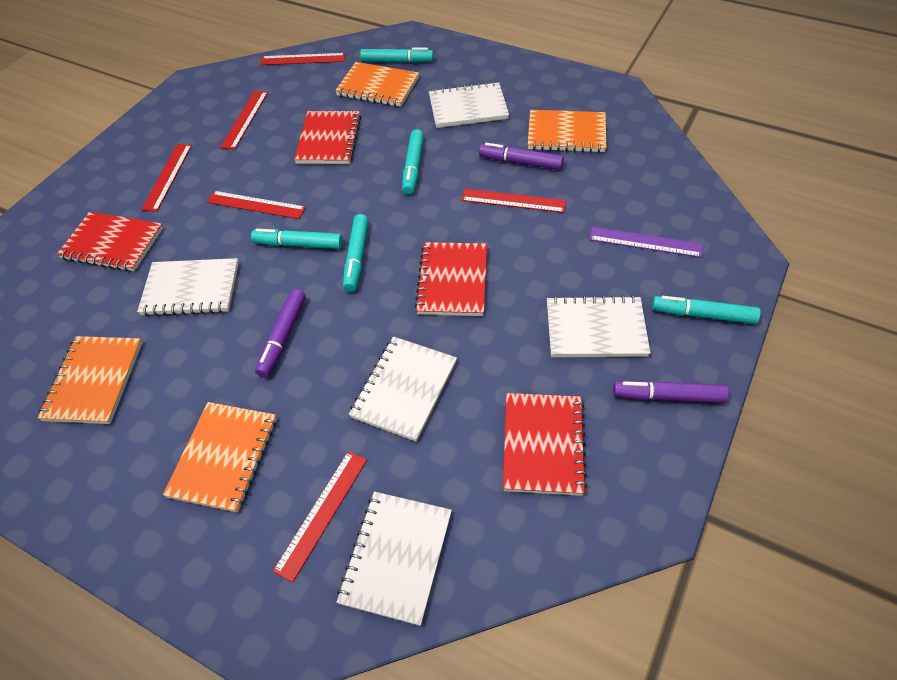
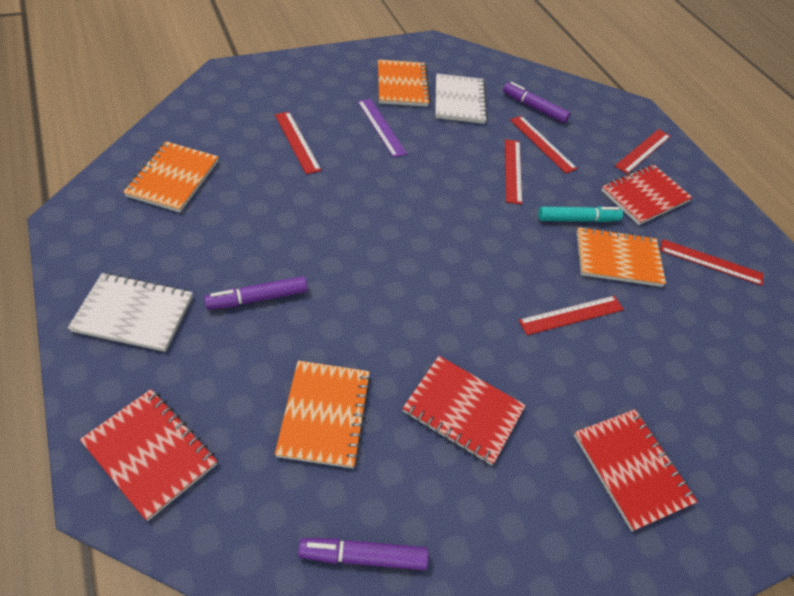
turquoise marker: [251,229,343,249] [343,214,369,292] [360,48,434,63] [402,129,424,195] [652,296,761,324] = 5 -> [538,207,623,222] = 1
white notebook: [137,258,239,316] [337,492,452,626] [349,336,457,442] [429,82,509,128] [547,295,650,357] = 5 -> [68,273,193,352] [435,73,488,124] = 2

